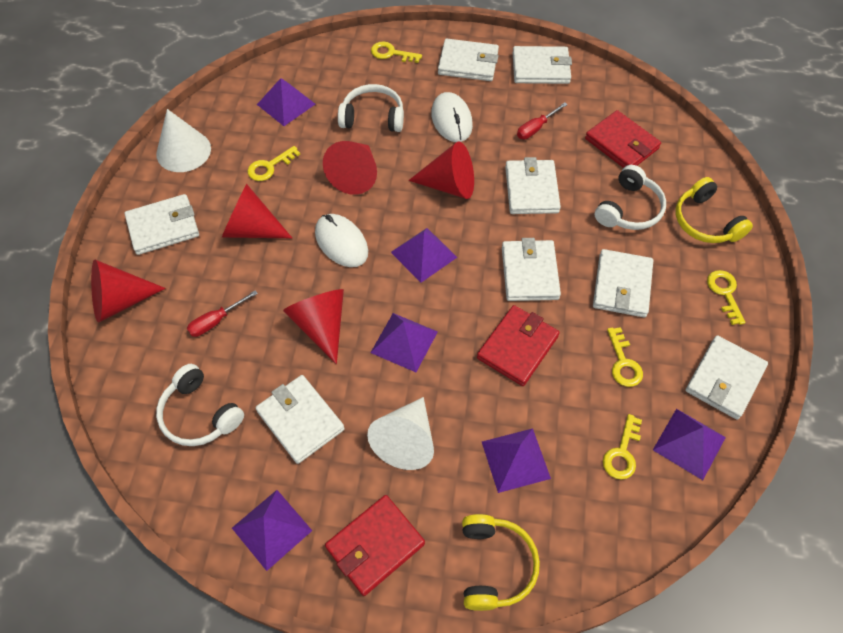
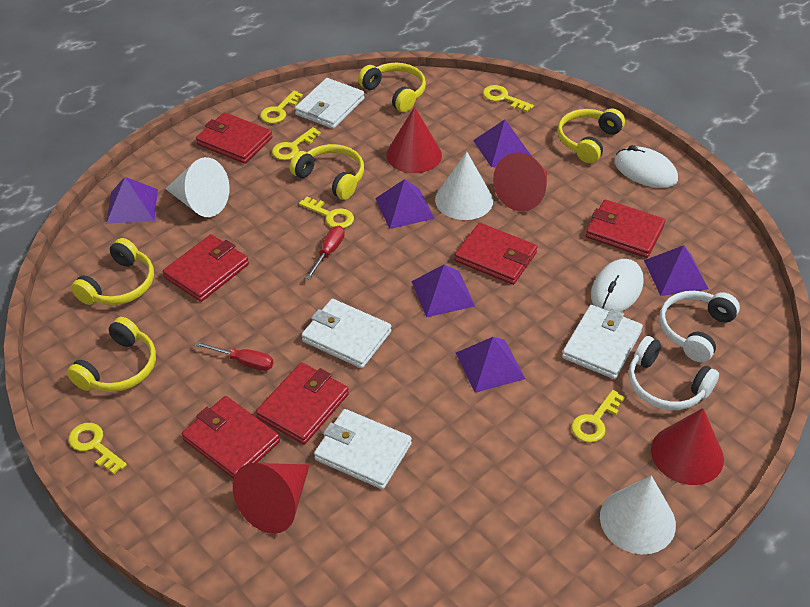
red cone: [91,260,166,323] [222,184,292,238] [283,289,344,364] [323,141,377,195] [409,141,474,199] = 5 -> [233,463,310,534] [386,107,442,173] [493,152,547,211] [651,408,724,485] = 4
red wallet: [325,495,425,596] [477,305,560,386] [585,110,661,168] = 3 -> [163,234,249,302] [182,396,280,479] [196,112,273,164] [256,362,349,444] [454,223,538,285] [586,199,665,258] = 6
white cone: [156,109,211,172] [367,397,434,470] = 2 -> [165,157,229,217] [435,152,493,220] [600,476,676,554] = 3
white headphones: [156,364,244,446] [338,84,404,132] [595,165,666,230] = 3 -> [629,336,719,410] [659,291,740,362] = 2
white wallet: [125,194,199,255] [256,375,345,464] [438,39,499,81] [502,238,561,301] [505,157,561,214] [513,46,572,84] [593,249,653,317] [686,335,768,420] = 8 -> [295,78,365,129] [301,299,391,368] [314,409,412,489] [562,305,643,379] = 4
yellow headphones: [462,514,540,611] [676,177,753,243] = 2 -> [67,317,156,392] [71,238,154,305] [290,144,364,200] [358,63,426,112] [557,109,625,163] = 5
yellow key: [248,146,300,181] [371,41,422,63] [603,414,642,480] [607,327,643,387] [707,270,745,325] = 5 -> [69,423,127,474] [260,91,303,123] [272,127,321,160] [299,196,354,228] [483,85,534,112] [571,390,625,443] = 6

